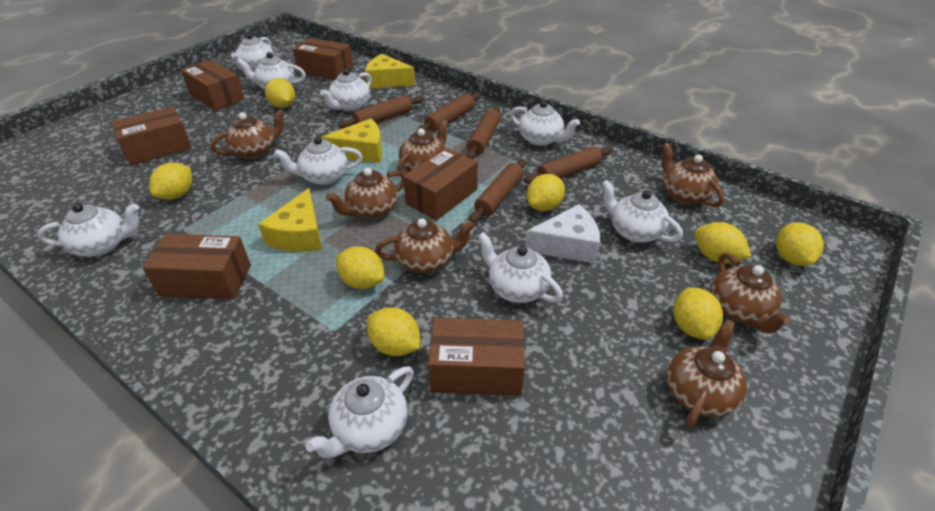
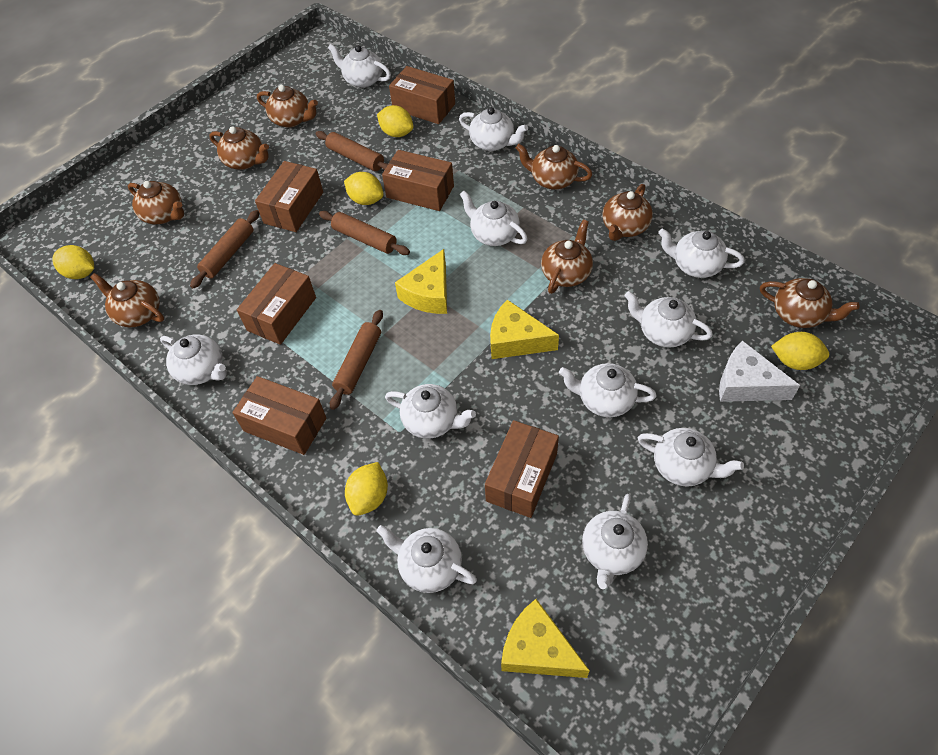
brown rolling pin: [339,95,424,128] [416,93,481,132] [467,106,501,159] [470,159,526,223] [524,146,613,184] = 5 -> [190,210,259,289] [316,131,388,171] [319,211,410,255] [330,310,383,410] = 4
brown teapot: [211,109,285,159] [326,168,406,219] [375,218,475,273] [397,120,448,174] [662,143,724,207] [667,319,747,428] [711,253,792,334] = 7 -> [90,273,164,327] [128,181,184,224] [209,126,269,170] [257,85,318,128] [516,144,592,190] [541,220,593,294] [602,184,653,241] [760,278,859,328] = 8
white teapot: [37,203,139,257] [231,33,274,72] [237,52,306,90] [274,137,363,185] [305,366,414,458] [320,69,372,111] [477,232,563,303] [510,101,580,146] [601,180,683,243] = 9 -> [160,334,226,385] [328,44,391,88] [376,525,477,593] [385,384,476,439] [459,107,528,151] [460,190,528,246] [559,363,657,417] [582,494,648,589] [625,291,713,348] [638,428,744,487] [658,228,745,278] = 11
yellow lemon: [149,162,192,200] [265,78,295,108] [336,246,385,289] [367,307,421,356] [527,174,565,211] [673,288,723,340] [695,222,751,263] [776,222,824,266] = 8 -> [52,245,94,279] [344,172,383,205] [345,462,388,516] [377,105,413,137] [771,332,829,370] = 5

